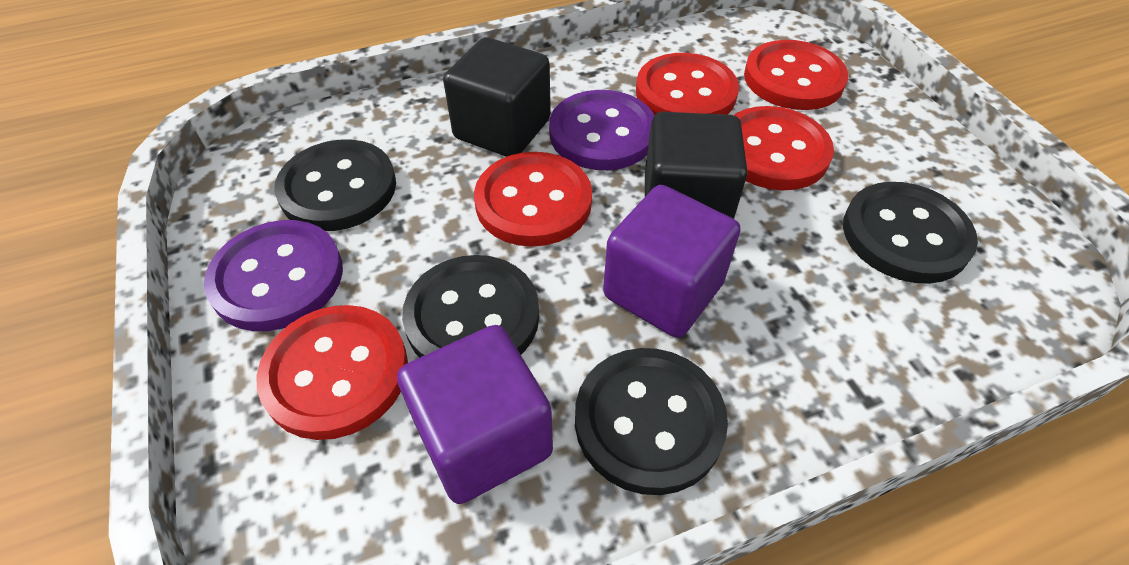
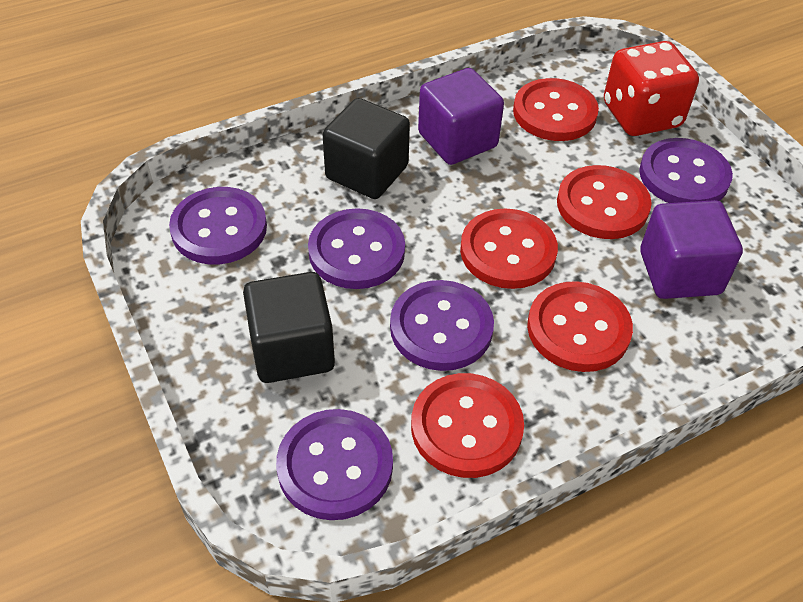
black button: [274,140,396,231] [402,255,539,357] [575,348,728,495] [843,182,978,284] = 4 -> none = 0
purple button: [204,220,343,331] [549,90,654,170] = 2 -> [169,187,267,264] [276,409,393,520] [308,208,405,289] [390,280,494,371] [639,138,733,203] = 5
red dice: none = 0 -> [604,41,699,136] = 1

